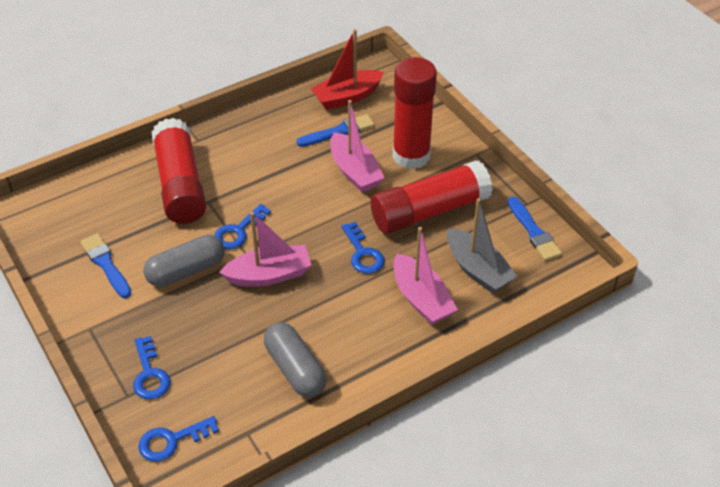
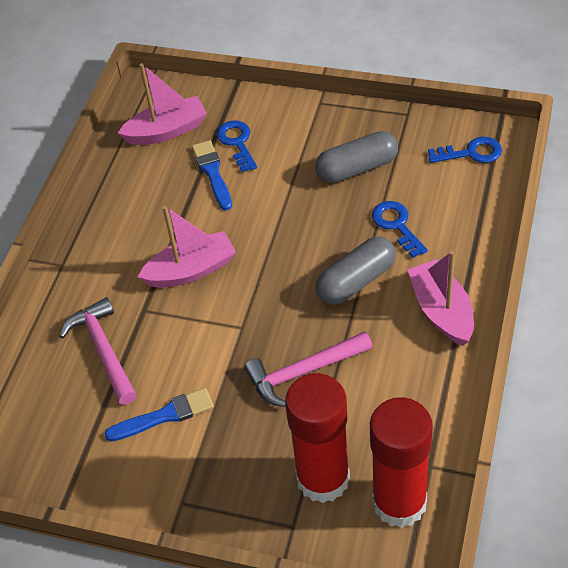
blue brush: [80,233,131,298] [296,114,374,147] [508,197,562,261] = 3 -> [104,388,214,441] [192,140,232,210] = 2
blue key: [133,336,171,400] [138,416,219,462] [214,204,271,250] [341,222,385,274] = 4 -> [217,121,257,172] [372,201,428,258] [428,137,502,163] = 3
grey boat: [447,198,518,294] = 1 -> none = 0
pink hammer: none = 0 -> [59,297,137,405] [244,332,373,407] = 2
red boat: [310,29,384,110] = 1 -> none = 0
red glue stick: [152,118,206,224] [371,160,493,234] [392,57,437,170] = 3 -> [285,373,350,503] [370,397,433,528] = 2

